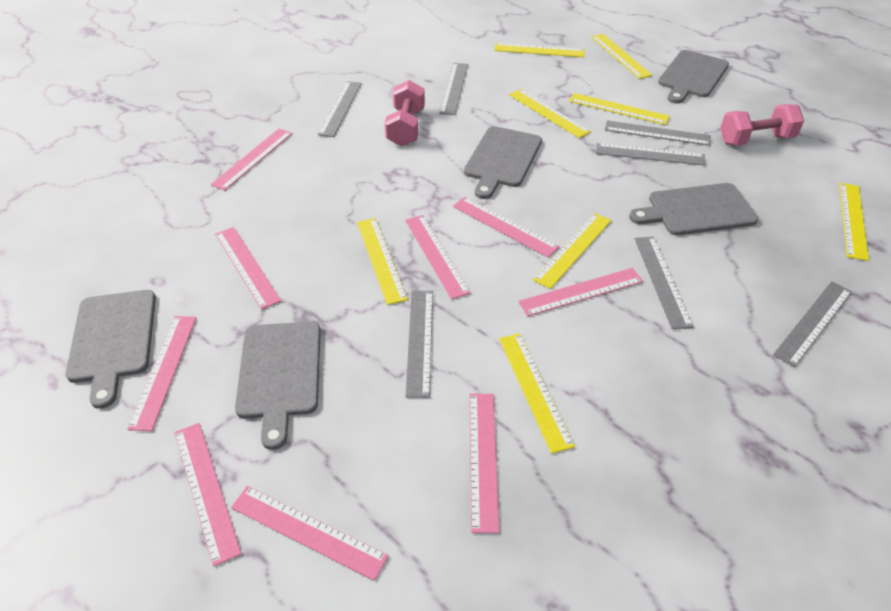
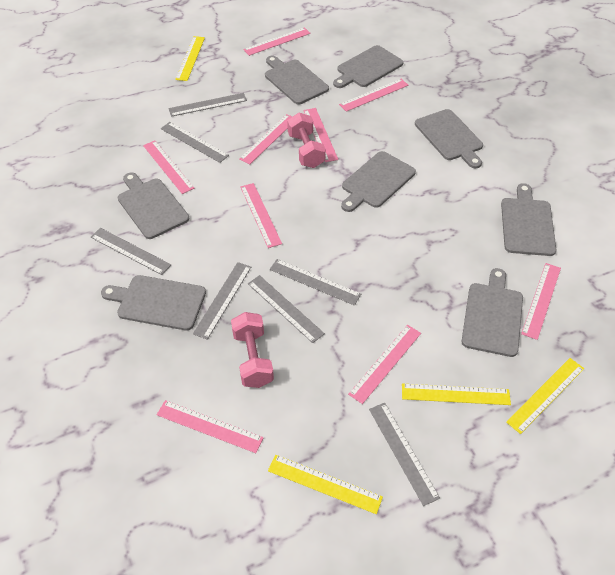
grey cutting board: [66,290,156,409] [235,321,321,450] [464,126,542,199] [629,183,758,235] [658,50,729,103] = 5 -> [101,275,206,331] [118,173,189,239] [265,56,329,104] [333,45,403,88] [341,151,416,212] [415,109,483,168] [462,268,523,357] [501,183,556,256] = 8
yellow ruler: [357,218,408,305] [494,43,585,57] [499,333,575,454] [509,89,591,138] [533,213,611,289] [569,93,670,125] [591,34,652,79] [839,183,869,261] = 8 -> [175,36,205,81] [268,455,383,514] [402,384,511,405] [506,358,584,434] = 4

